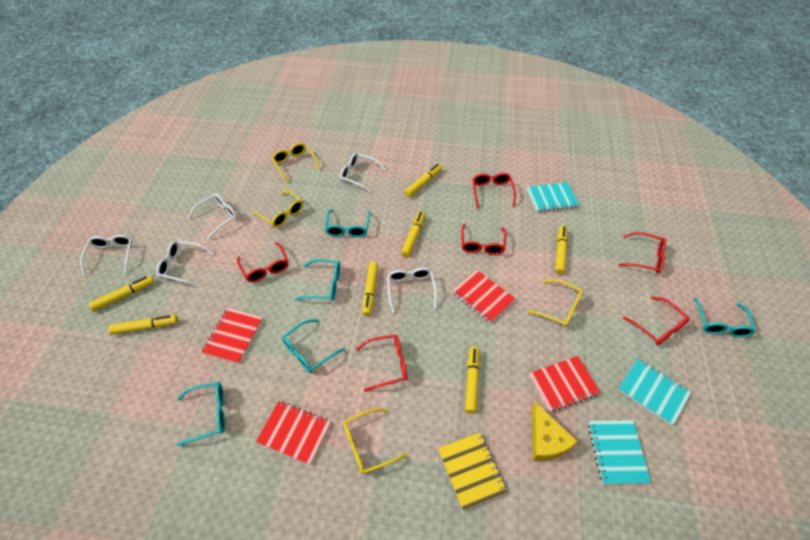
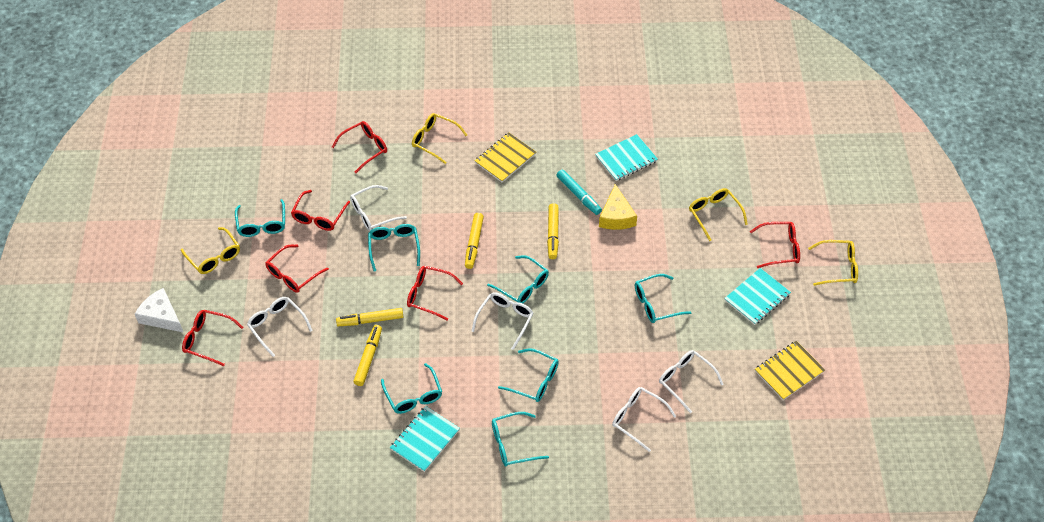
red notebook: [202,308,263,364] [256,401,331,465] [452,270,515,323] [529,356,601,413] = 4 -> none = 0
turquoise glasses: [177,382,225,446] [282,319,345,373] [295,259,341,300] [325,209,370,238] [693,298,755,338] = 5 -> [235,199,285,237] [368,224,420,272] [381,363,442,414] [487,255,549,303] [492,412,549,467] [498,348,559,402] [635,274,692,323] = 7
turquoise marker: none = 0 -> [556,170,602,215] = 1
white cheese: none = 0 -> [135,288,184,333] = 1
yellow marker: [88,276,154,311] [108,315,178,335] [362,261,378,316] [401,211,425,257] [404,164,442,197] [465,346,479,413] [555,226,568,274] = 7 -> [336,308,403,326] [353,325,382,386] [465,213,484,269] [547,203,559,259] = 4
yellow notebook: [438,432,507,511] = 1 -> [475,133,536,182] [755,341,825,400] = 2

